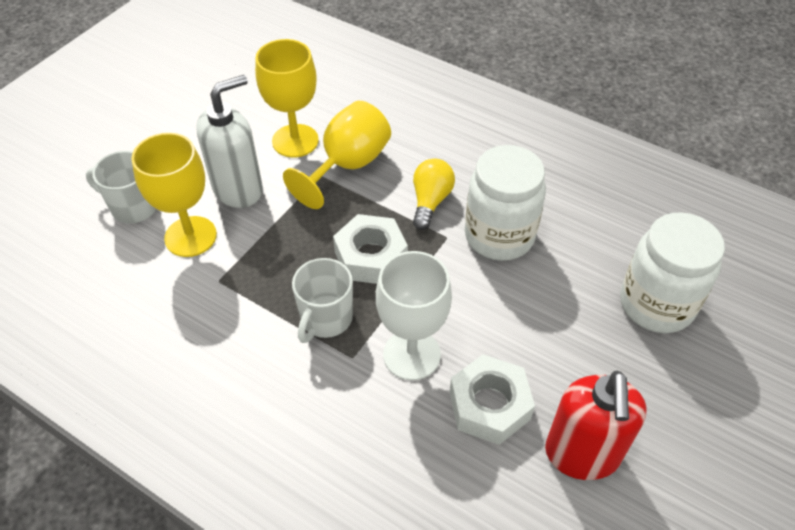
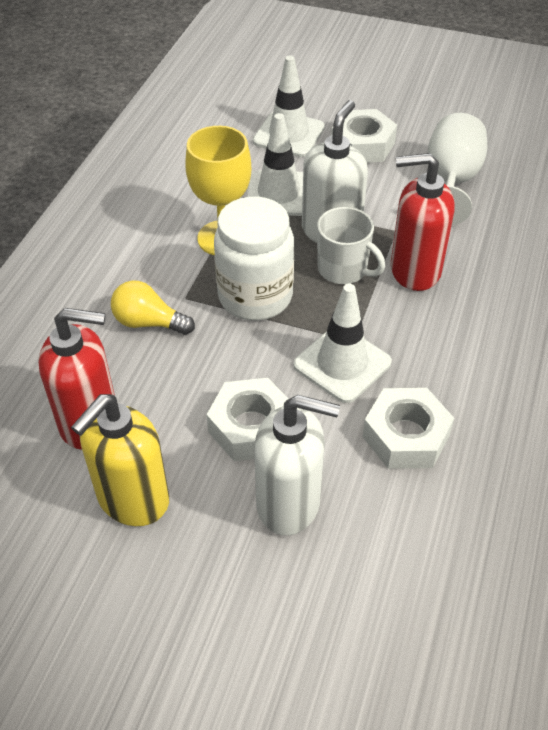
red soap dispenser: [545,371,647,480] = 1 -> [38,308,115,450] [391,153,454,291] = 2
white jar: [465,145,546,261] [620,212,725,333] = 2 -> [214,197,294,320] = 1
white mug: [86,151,156,223] [292,258,353,343] = 2 -> [317,207,385,284] = 1
white nut: [333,214,408,284] [450,354,535,445] = 2 -> [206,378,289,461] [331,109,397,163] [363,388,454,469] = 3
white soap dispenser: [196,75,263,208] = 1 -> [254,395,340,536] [302,100,368,243] = 2
white traffic cone: none = 0 -> [246,113,303,216] [253,55,325,157] [293,284,392,403] = 3
yellow goblet: [131,133,217,257] [255,39,319,157] [283,101,391,209] = 3 -> [185,126,251,255] = 1
yellow soap dispenser: none = 0 -> [71,394,169,526] = 1

